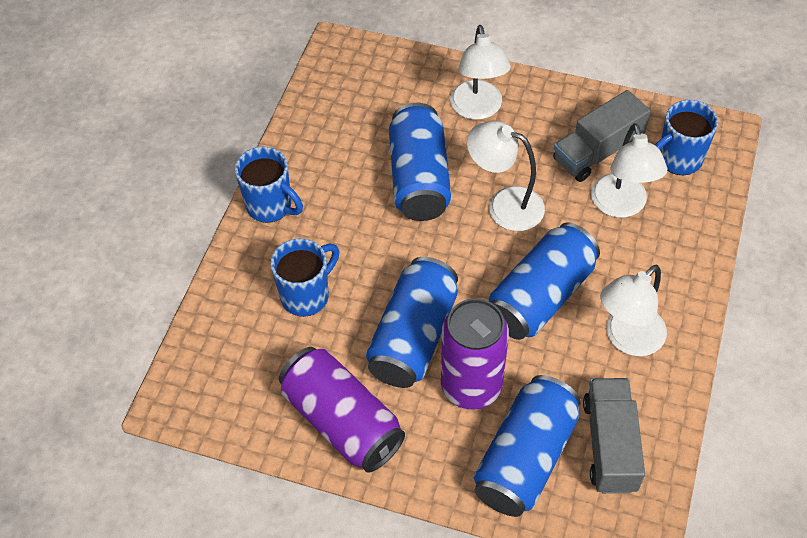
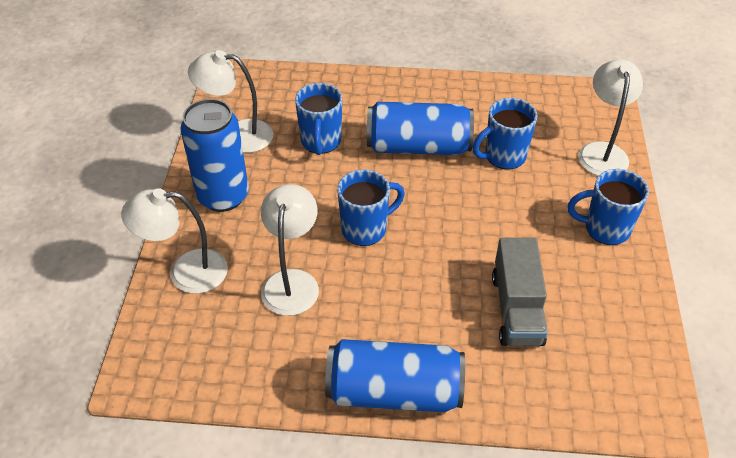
blue can: [366,257,458,388] [389,103,451,221] [474,375,581,517] [489,222,600,340] = 4 -> [180,99,249,212] [325,339,465,413] [367,102,474,155] = 3
blue mug: [235,146,303,223] [271,238,339,317] [655,100,718,175] = 3 -> [295,83,342,155] [337,170,405,246] [472,98,537,170] [568,169,649,245] = 4
grey truck: [553,90,651,182] [583,378,645,494] = 2 -> [492,238,548,346] = 1
purple can: [279,347,405,473] [441,299,509,410] = 2 -> none = 0

